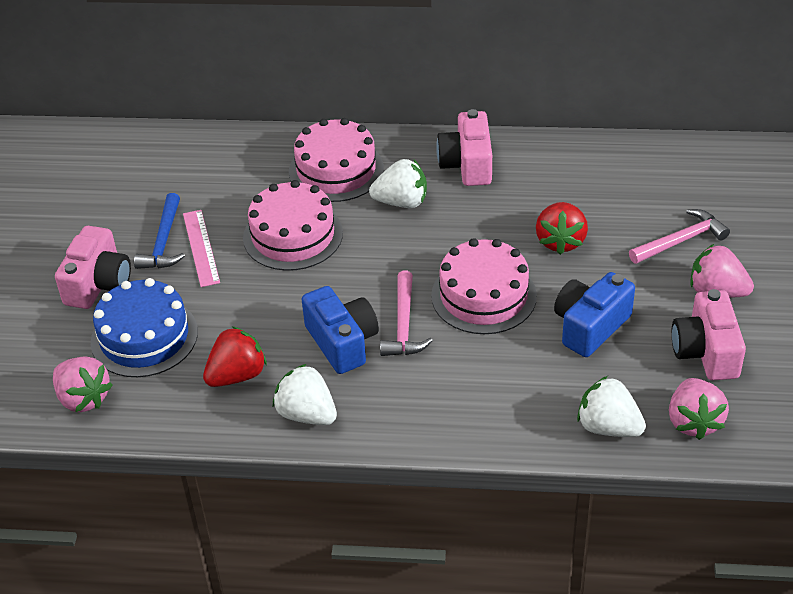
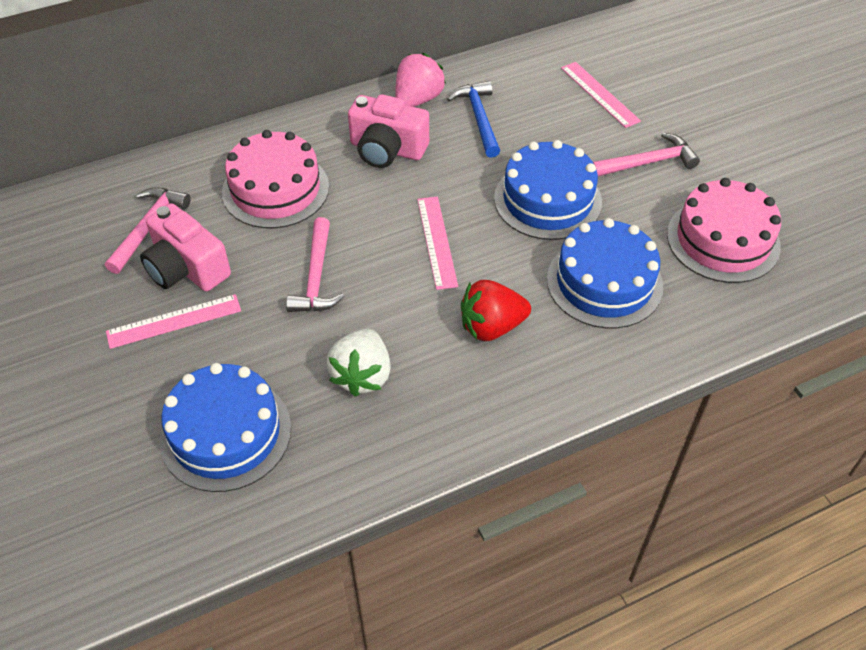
blue cake: [91,278,198,377] = 1 -> [160,363,291,492] [494,140,602,240] [547,218,663,328] = 3
blue camera: [302,286,379,374] [554,272,635,357] = 2 -> none = 0
pink cake: [243,180,343,271] [289,118,384,202] [431,238,537,334] = 3 -> [222,130,329,228] [667,178,781,283] = 2
pink camera: [55,226,131,309] [436,109,492,186] [671,289,746,380] = 3 -> [140,203,231,291] [348,94,429,168] = 2
pink hammer: [380,271,433,356] [629,209,730,264] = 2 -> [105,187,191,274] [286,217,345,312] [593,133,700,176] = 3
pink ruler: [183,210,220,287] = 1 -> [106,294,241,349] [417,197,458,290] [561,62,641,128] = 3
pink strawberry: [53,356,112,412] [669,378,729,440] [690,244,754,298] = 3 -> [395,53,446,107] = 1
red strawberry: [203,326,267,387] [536,202,588,255] = 2 -> [461,280,531,341] = 1
white strawberry: [273,364,337,425] [369,159,427,208] [577,376,646,437] = 3 -> [327,329,391,397] = 1

